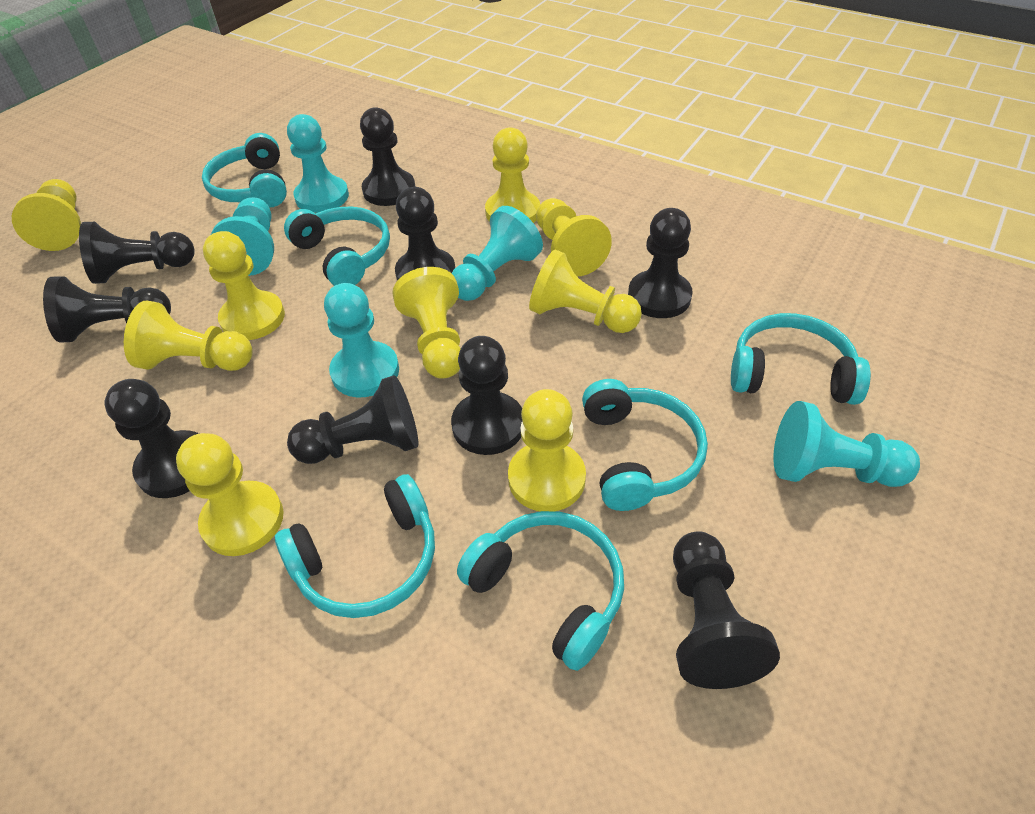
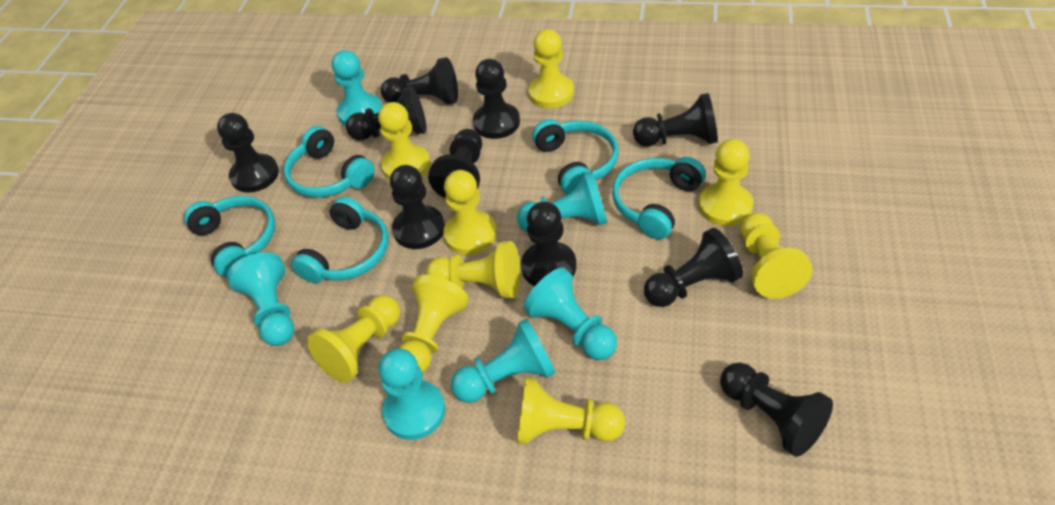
black pawn: [43,276,171,343] [79,222,194,284] [104,379,199,498] [287,375,418,464] [360,107,415,206] [395,187,455,281] [451,336,522,455] [628,208,693,318] [673,531,780,689] = 9 -> [217,113,279,193] [346,86,427,140] [381,57,458,105] [390,165,445,249] [428,129,482,198] [473,59,520,139] [521,201,576,286] [633,93,718,147] [644,228,743,307] [720,362,833,457] = 10
turquoise headphones: [202,133,287,207] [275,474,435,618] [284,207,390,286] [457,511,624,671] [582,379,708,511] [731,313,871,405] = 6 -> [184,196,275,277] [284,126,375,198] [291,196,389,283] [532,119,619,194] [612,157,706,239] = 5
turquoise pawn: [211,197,274,276] [287,114,349,213] [324,283,399,397] [452,206,543,301] [773,401,920,487] = 5 -> [227,252,294,346] [332,50,382,126] [379,349,445,440] [451,318,556,403] [517,172,608,232] [524,268,617,360] = 6

